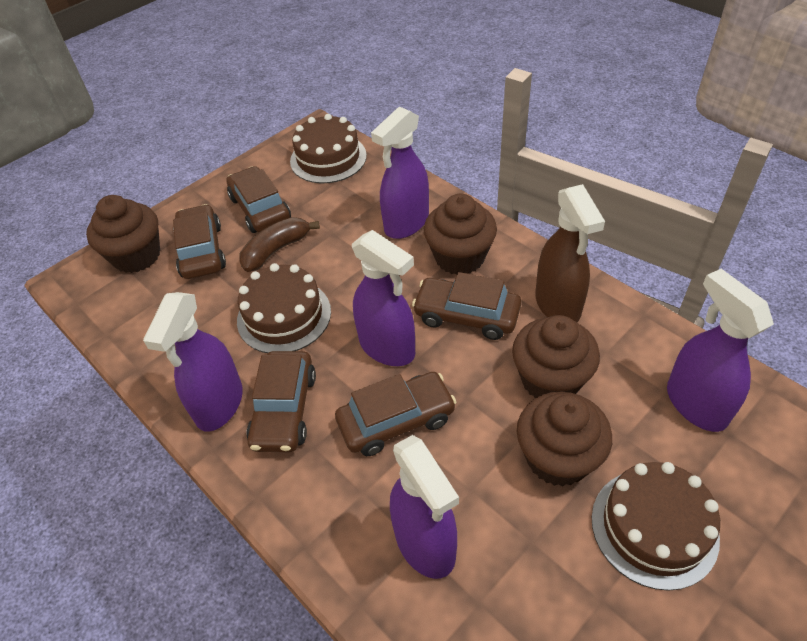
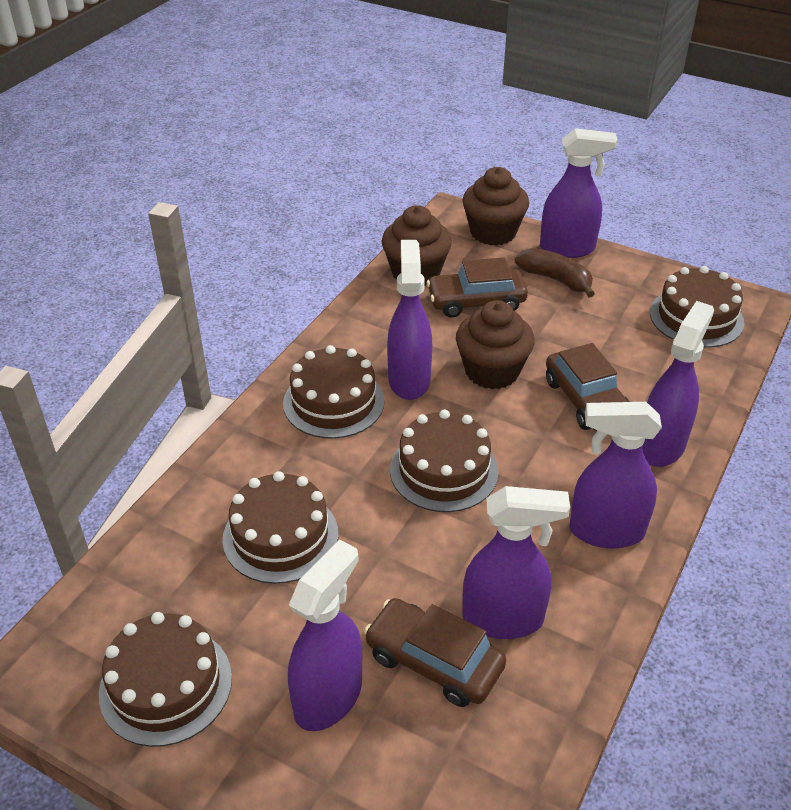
brown cake: [237,263,331,353] [290,114,367,183] [592,462,720,591] = 3 -> [99,612,232,747] [222,471,338,584] [283,345,384,439] [390,409,498,512] [650,266,744,348] = 5
brown car: [173,204,226,279] [226,166,291,233] [246,351,316,452] [335,372,456,456] [412,272,521,340] = 5 -> [364,598,506,707] [427,257,528,318] [546,343,630,431] = 3
brown cupcake: [86,195,160,273] [424,194,497,275] [512,315,600,398] [517,391,612,487] = 4 -> [382,205,452,286] [456,300,535,389] [463,167,529,246] = 3
brown spray bottle: [535,184,605,322] = 1 -> none = 0
purple spray bottle: [143,292,243,432] [352,230,415,366] [371,107,429,239] [390,435,459,579] [667,269,774,432] = 5 -> [288,539,362,731] [387,240,432,400] [462,486,570,639] [540,128,618,258] [569,402,662,548] [642,301,714,467] = 6

